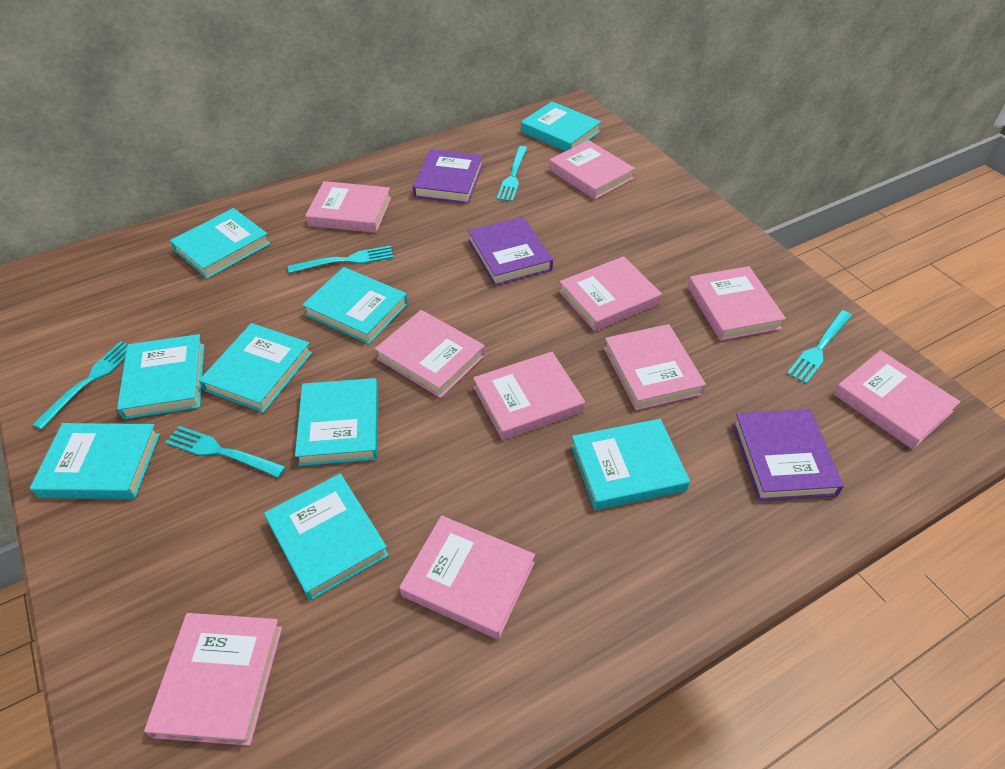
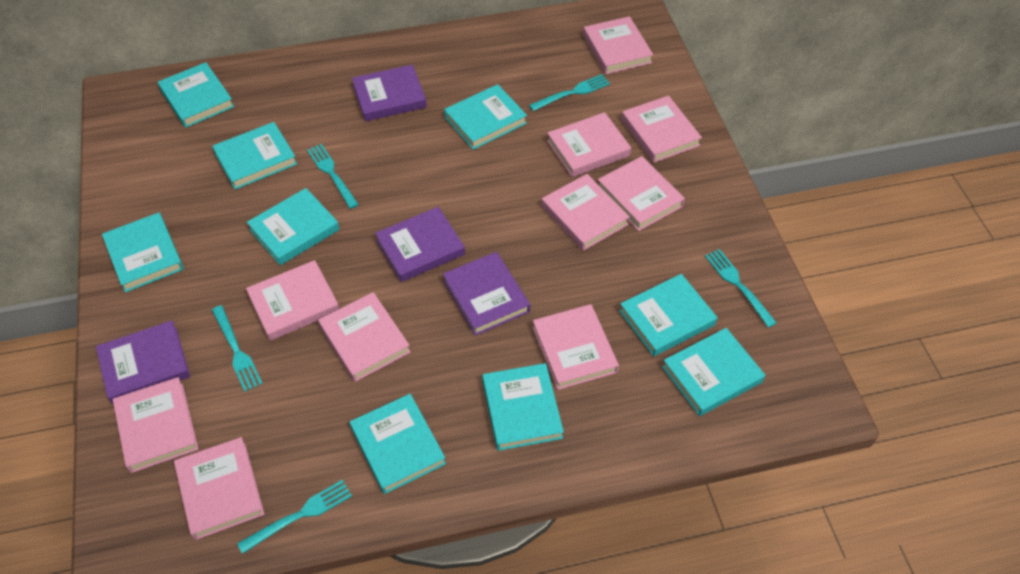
purple book: [413,149,483,204] [468,217,553,286] [732,409,844,501] = 3 -> [96,320,190,404] [352,65,427,121] [375,207,465,282] [443,252,530,336] = 4

